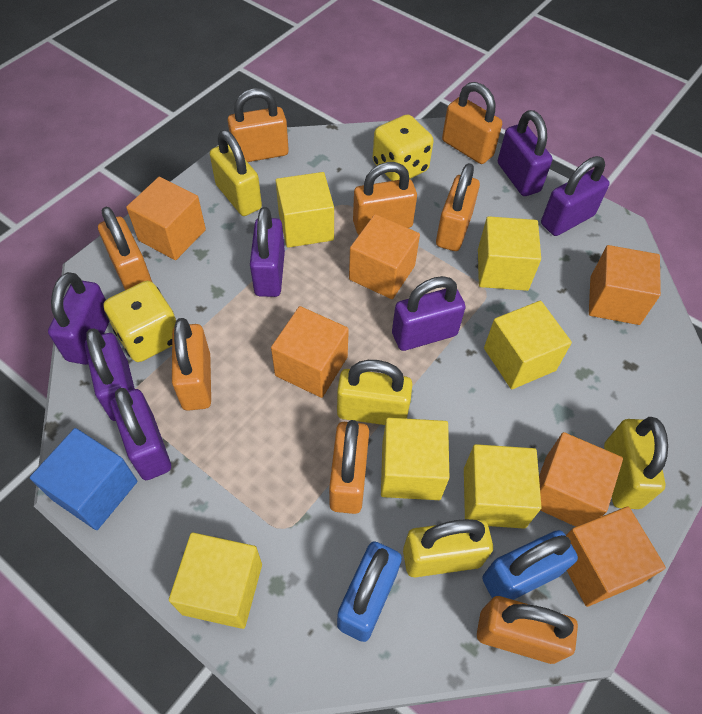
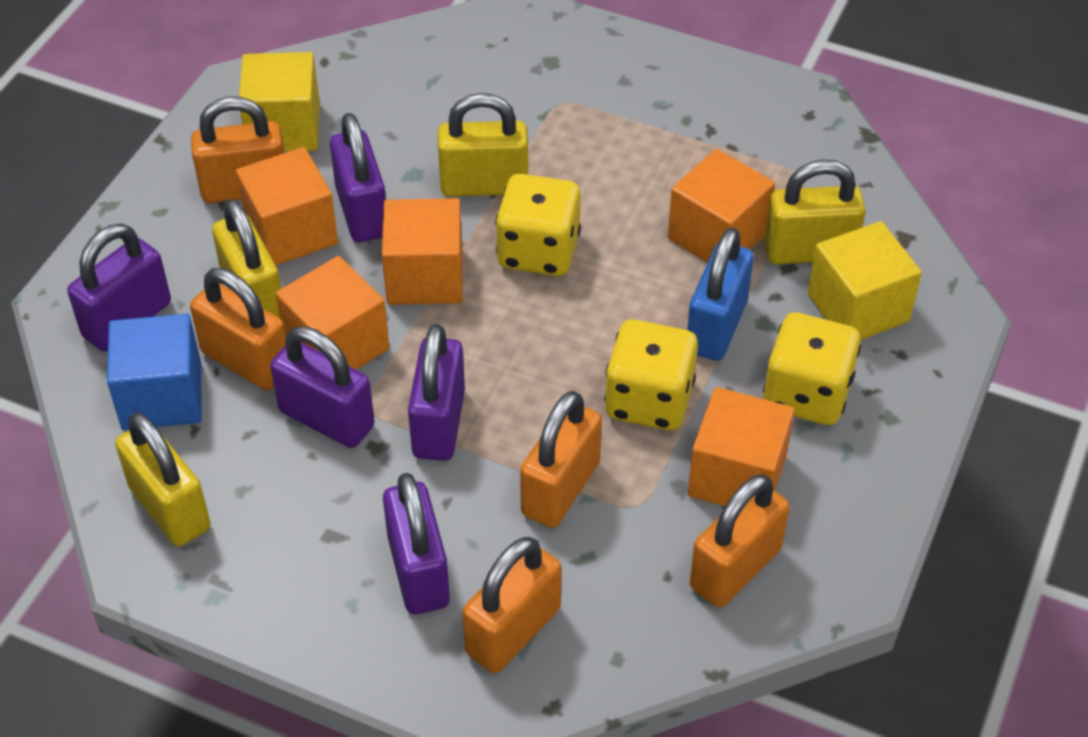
blue padlock: [337,541,402,642] [482,530,578,600] = 2 -> [687,228,754,361] = 1
orange cube: [126,177,206,260] [271,306,349,398] [349,214,420,299] [539,432,623,527] [566,507,666,607] [589,245,661,325] = 6 -> [236,147,338,265] [276,256,389,370] [382,198,463,305] [668,149,775,263] [688,387,795,506] = 5
orange padlock: [98,207,153,290] [172,318,211,411] [228,88,289,162] [329,420,369,514] [353,162,417,235] [436,163,480,251] [442,82,502,164] [477,596,578,664] = 8 -> [190,268,286,390] [191,96,285,203] [462,537,561,673] [520,391,602,528] [690,474,790,608] = 5
purple padlock: [48,272,110,365] [85,328,135,421] [111,388,171,480] [250,207,285,297] [392,276,466,351] [498,110,553,196] [541,156,610,236] = 7 -> [67,223,171,351] [270,326,375,448] [330,113,386,242] [383,473,450,614] [408,324,465,461] = 5
yellow cube: [169,533,262,629] [276,172,334,248] [381,418,449,500] [464,444,542,529] [478,216,541,291] [484,301,572,389] = 6 -> [239,52,320,152] [808,221,922,340] = 2
yellow dice: [103,281,176,362] [373,114,434,181] = 2 -> [495,174,581,276] [604,320,698,430] [763,312,861,425] = 3

